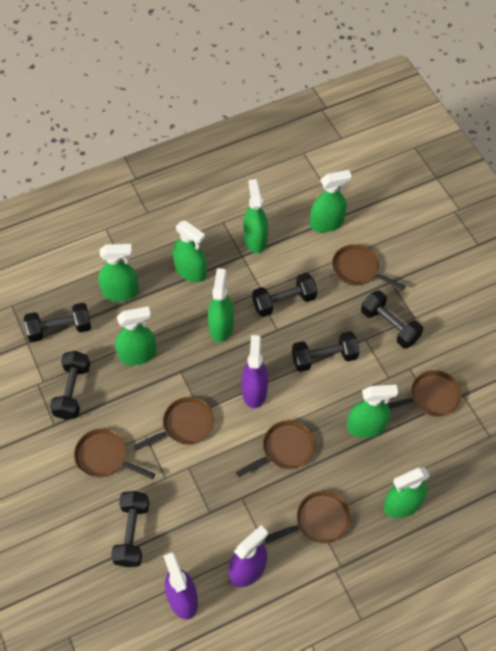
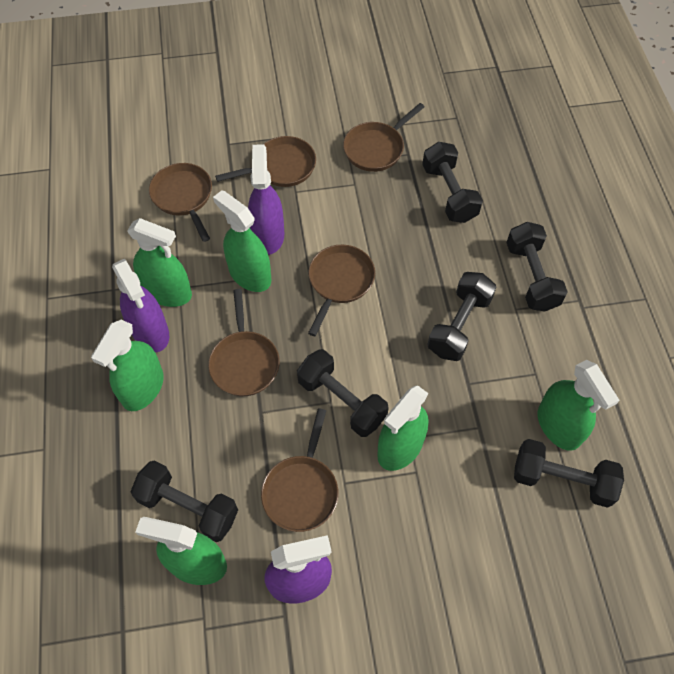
green spray bottle: [98,244,139,302] [115,306,157,365] [173,221,207,282] [208,268,234,342] [243,179,268,253] [310,170,352,233] [347,385,398,438] [384,467,430,518] = 8 -> [91,320,164,411] [127,218,192,307] [135,517,227,585] [213,190,271,292] [377,385,429,471] [538,360,620,451] = 6

